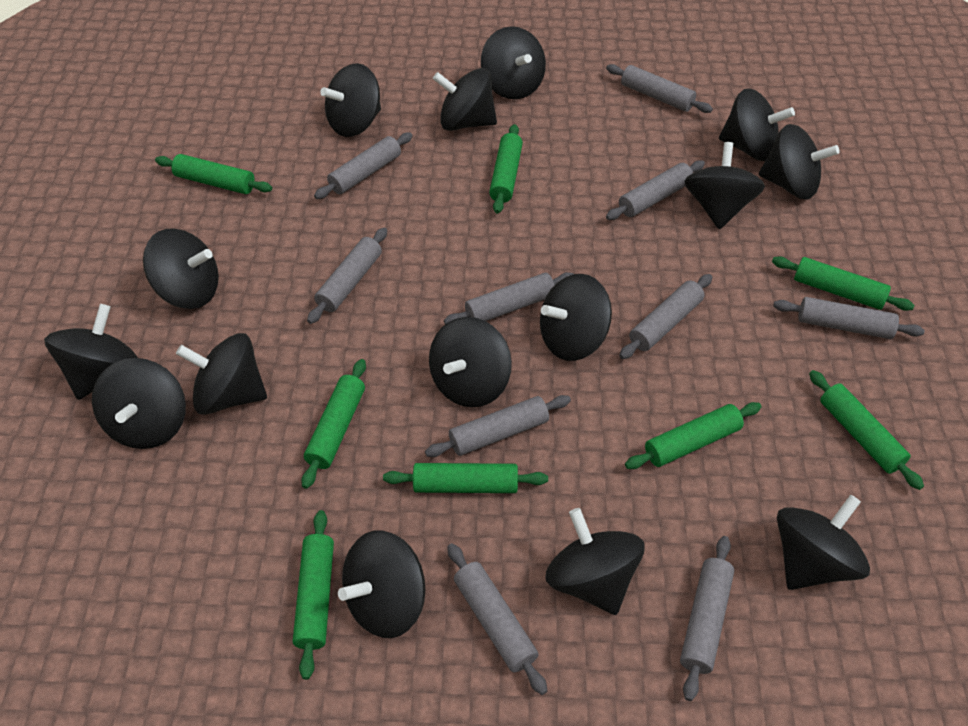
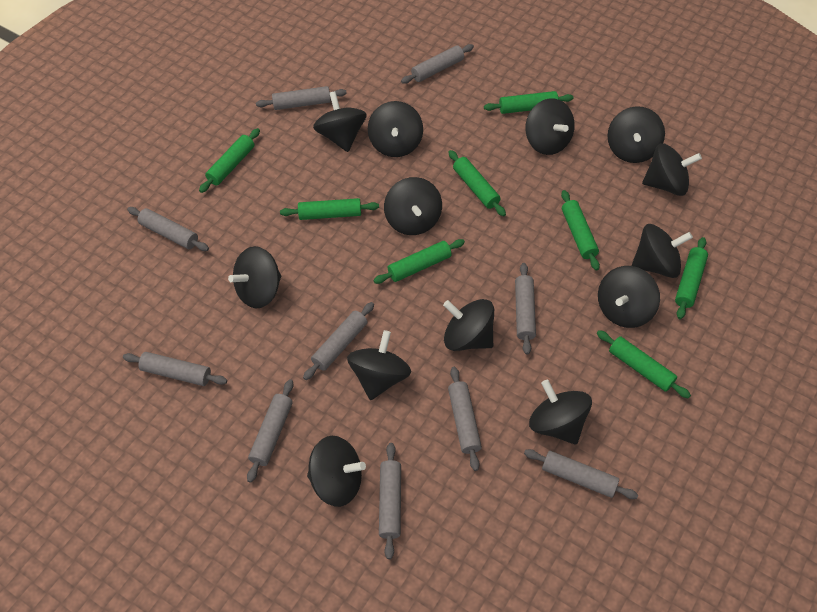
black spinning top: [44,304,138,400] [92,358,186,449] [143,228,219,309] [176,333,267,415] [320,63,381,137] [338,530,425,638] [429,317,512,408] [433,68,497,131] [481,26,546,99] [540,274,612,361] [545,508,644,615] [685,142,765,229] [719,88,795,161] [759,124,840,199] [777,494,870,590] = 15 -> [228,246,281,308] [307,436,366,507] [313,91,367,152] [347,330,411,400] [368,101,423,157] [384,177,442,235] [443,299,494,351] [525,98,575,155] [529,380,592,444] [598,266,660,328] [607,106,665,163] [632,224,693,278] [642,143,702,196] = 13

